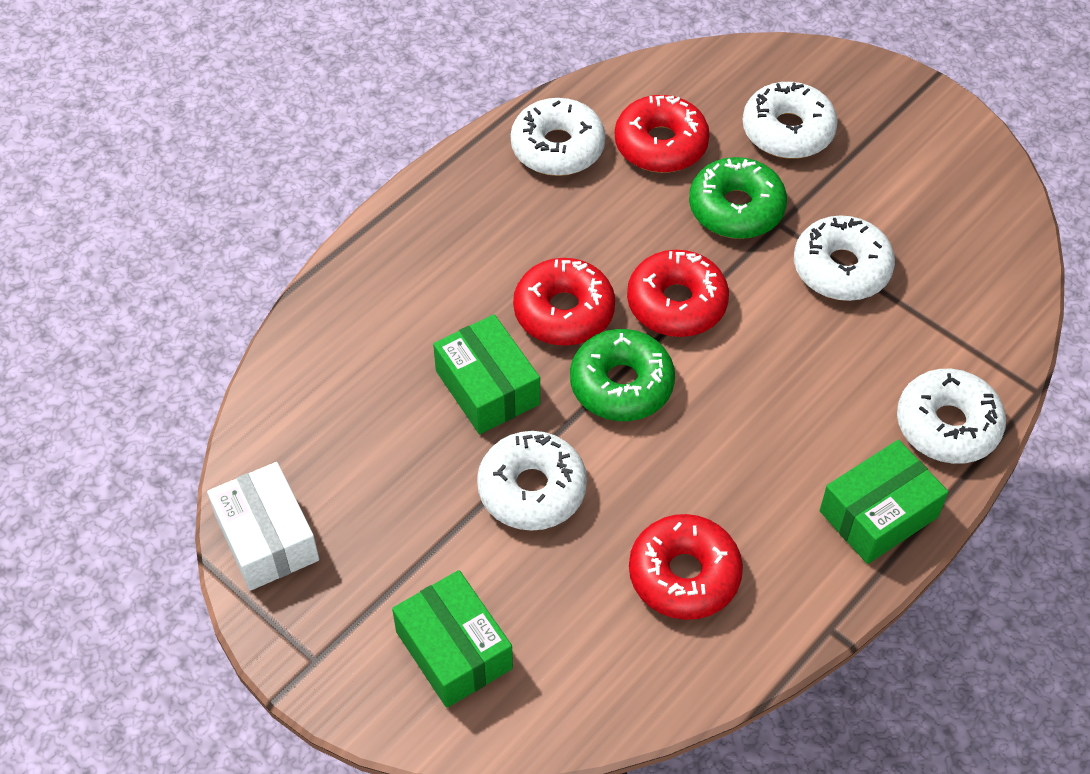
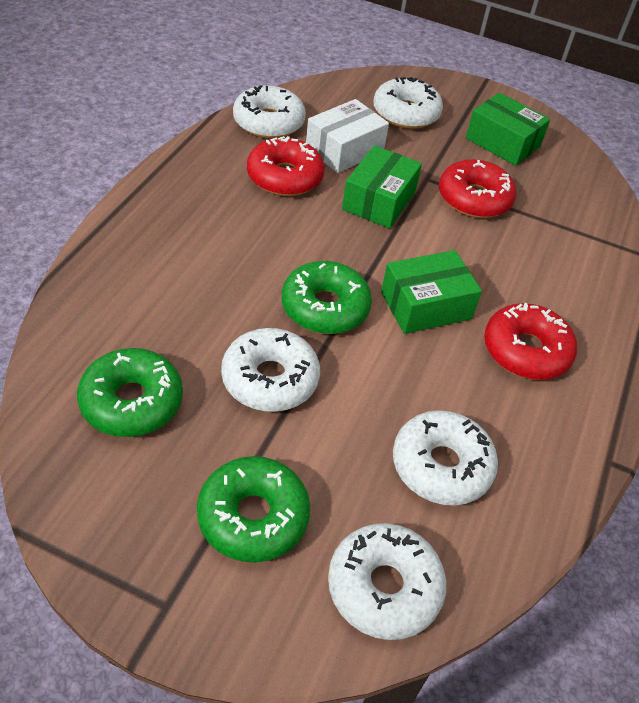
green donut: [570,329,675,421] [689,157,787,239] = 2 -> [77,348,183,437] [197,456,310,562] [282,261,372,334] = 3
red donut: [513,258,615,346] [615,95,710,173] [627,250,729,337] [629,514,743,620] = 4 -> [247,136,325,196] [439,159,517,218] [484,303,577,380] = 3

